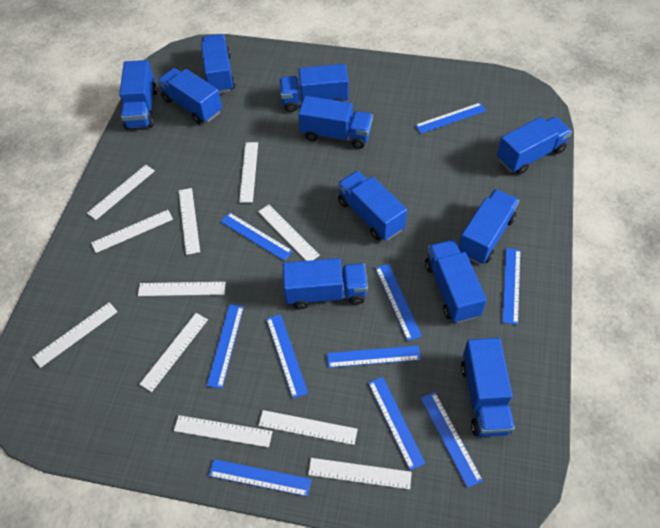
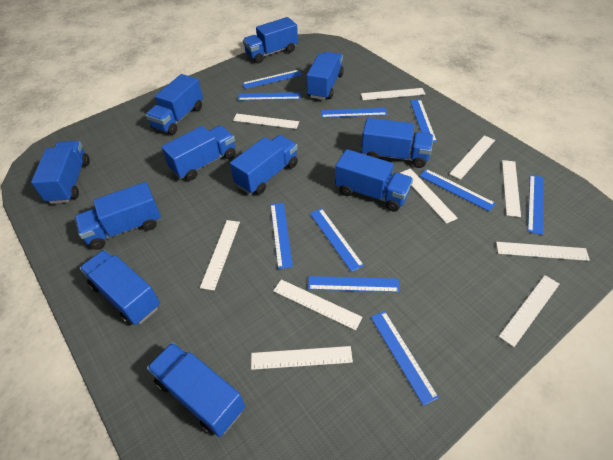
white ruler: [32,302,118,368] [87,165,155,220] [91,210,173,253] [138,282,226,296] [139,313,208,392] [174,415,273,448] [179,188,200,255] [239,142,258,203] [258,205,320,261] [258,410,358,445] [308,458,412,490] = 11 -> [200,220,240,291] [233,114,299,129] [251,346,353,370] [273,279,363,330] [361,88,425,100] [400,168,458,224] [449,135,495,180] [496,242,590,261] [499,275,559,347] [502,160,521,217] = 10

